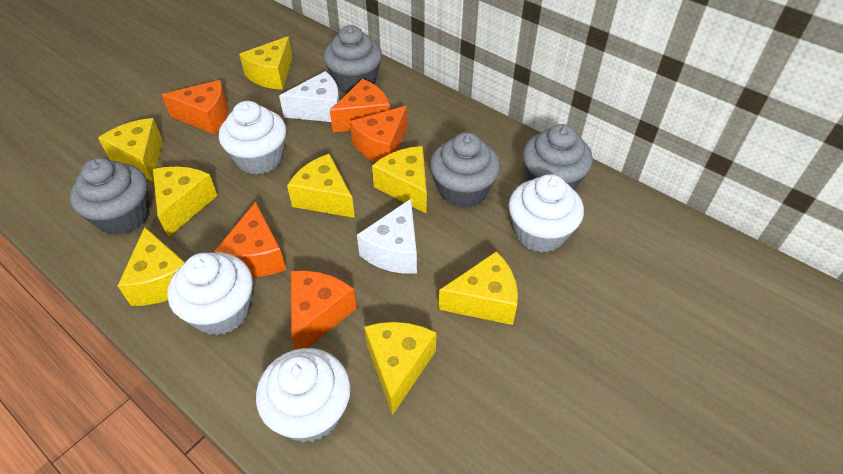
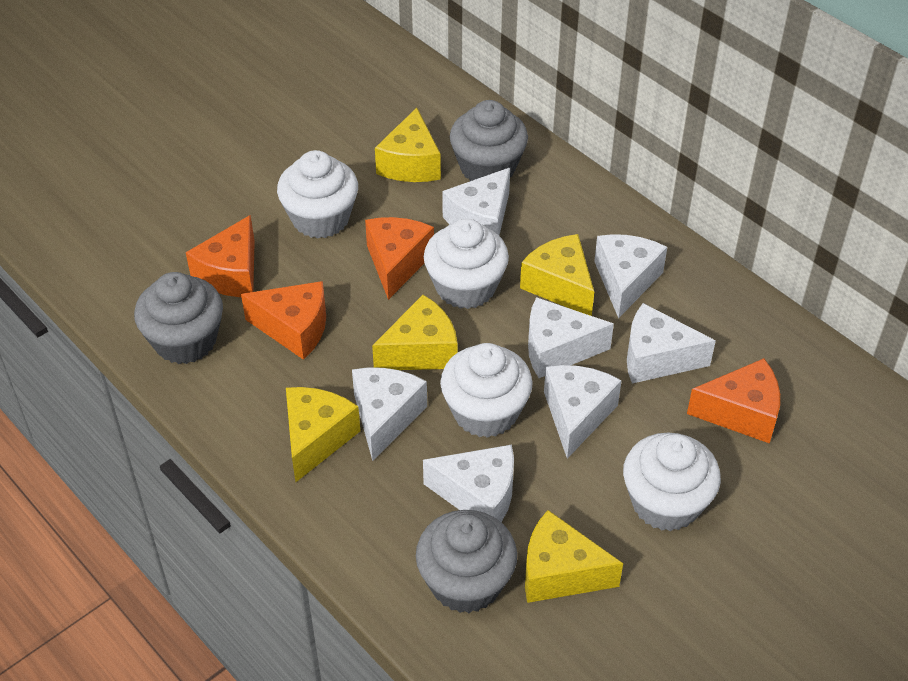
grey cupcake: [70,158,149,235] [324,25,382,93] [430,132,500,208] [523,124,593,190] = 4 -> [134,272,223,364] [416,510,517,613] [450,100,528,181] = 3
orange cheese: [162,80,228,134] [214,202,286,277] [291,271,357,350] [330,79,390,132] [350,106,407,162] = 5 -> [186,215,255,297] [241,281,326,360] [365,217,434,300] [687,358,780,444] = 4
white cheese: [279,71,339,122] [357,199,417,274] = 2 -> [352,367,427,461] [423,445,514,522] [442,168,510,235] [528,297,614,378] [544,365,622,459] [594,234,667,318] [627,303,716,384] = 7
yellow cheese: [98,118,163,181] [118,227,185,306] [153,167,218,237] [239,36,293,90] [287,154,355,218] [364,322,437,416] [372,146,427,214] [439,251,518,325] = 8 -> [286,387,360,482] [372,295,458,370] [375,108,441,182] [520,234,594,316] [525,510,623,603] = 5

